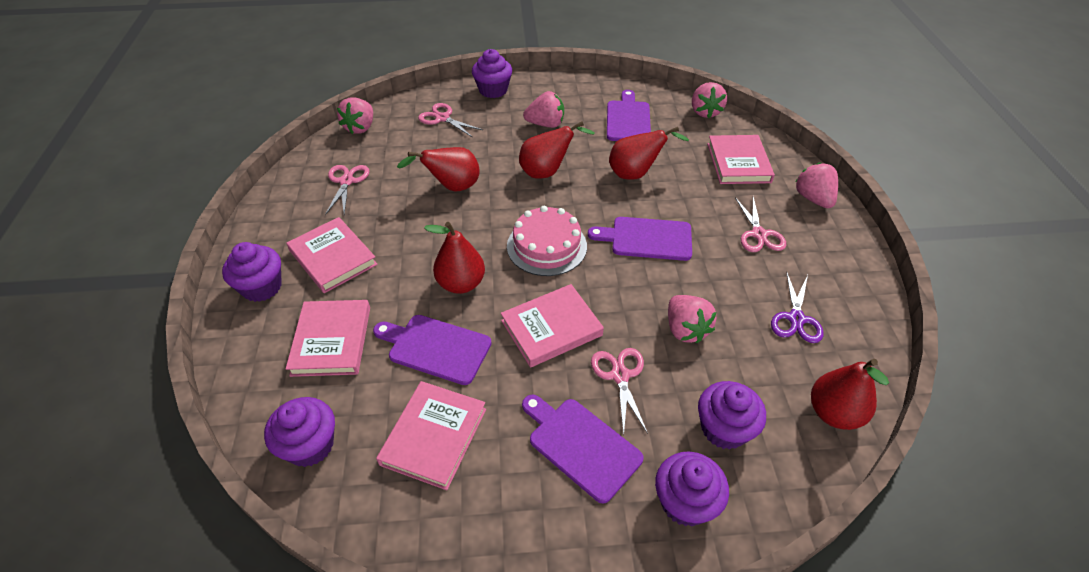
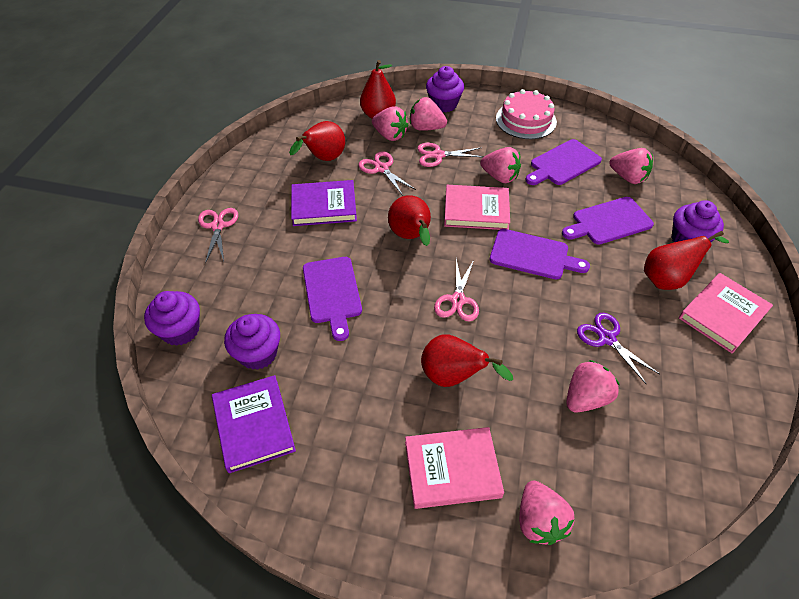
pink book: [286,300,370,377] [287,217,378,293] [376,381,486,490] [501,284,604,368] [707,135,775,184] = 5 -> [405,427,504,509] [444,185,510,230] [679,273,773,353] = 3
pink strawberry: [337,98,373,134] [523,91,564,128] [668,295,716,343] [692,82,727,118] [795,163,838,208] = 5 -> [372,106,408,141] [410,97,447,131] [480,147,521,183] [519,481,574,545] [566,360,619,412] [609,148,653,184] = 6
purple book: none = 0 -> [212,375,296,473] [291,180,357,226] = 2
purple cupcake: [222,242,282,302] [264,397,335,467] [472,49,512,98] [655,451,729,526] [698,381,766,450] = 5 -> [144,291,200,346] [224,314,280,370] [426,66,464,112] [671,200,724,242] = 4

